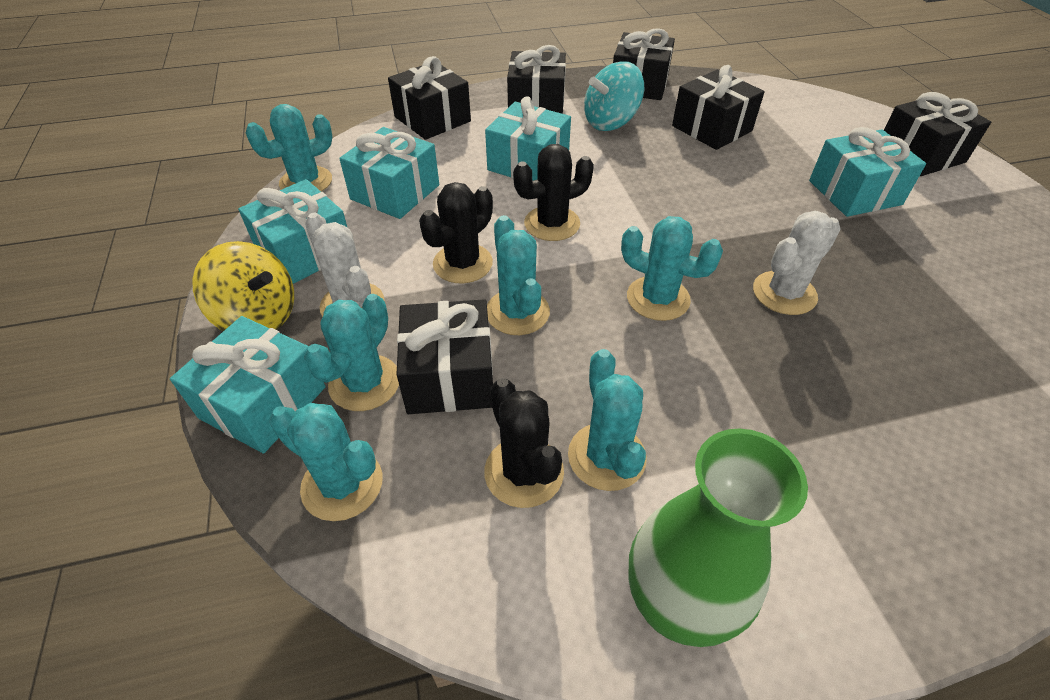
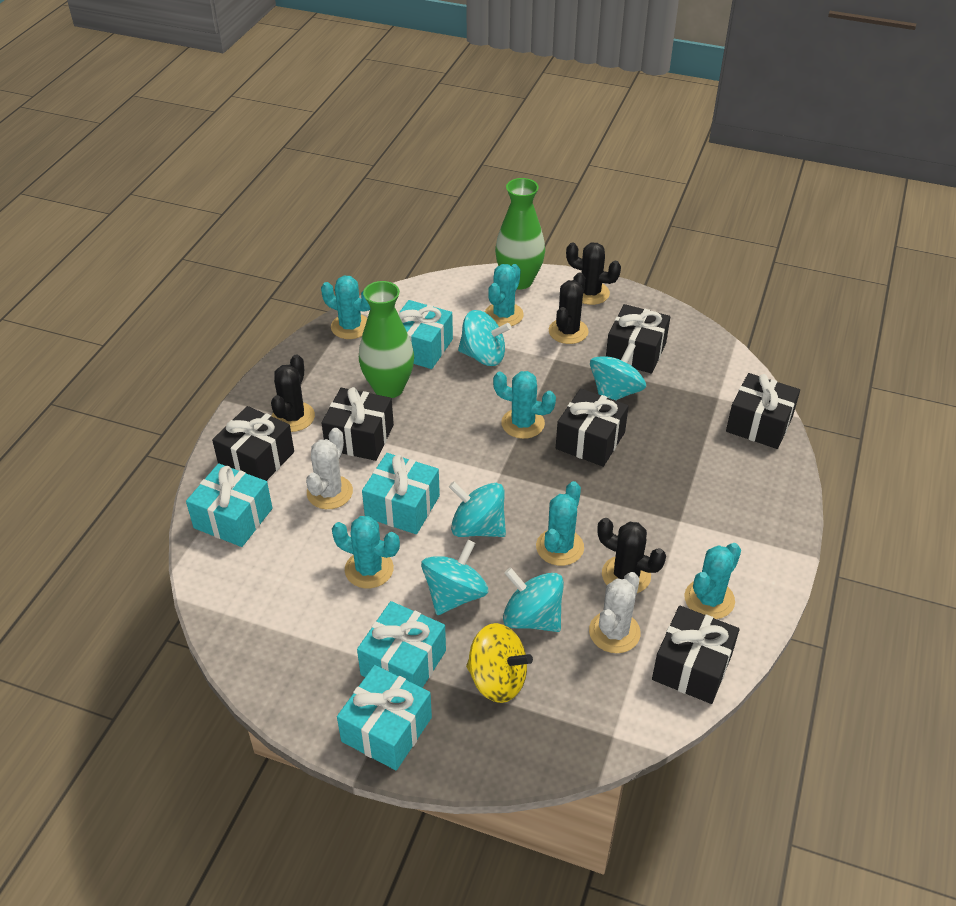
black cactus: [419,182,493,283] [484,378,564,508] [513,144,594,241] = 3 -> [271,354,315,432] [549,272,588,344] [566,243,621,305] [597,518,666,593] = 4
green vase: [628,428,808,647] = 1 -> [359,281,414,398] [495,178,545,289] = 2
turquoise spinning top: [584,61,644,131] = 1 -> [421,540,488,615] [449,481,506,537] [458,310,511,366] [503,567,564,632] [590,343,646,400] = 5

